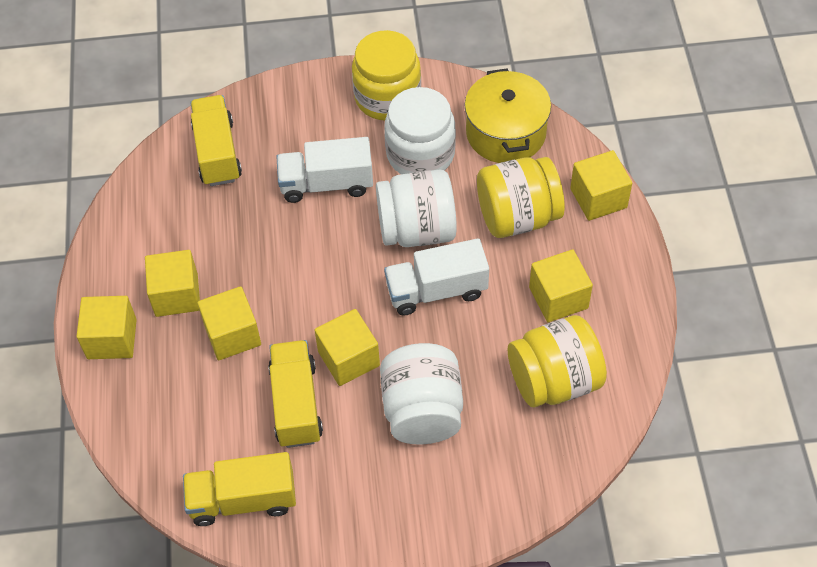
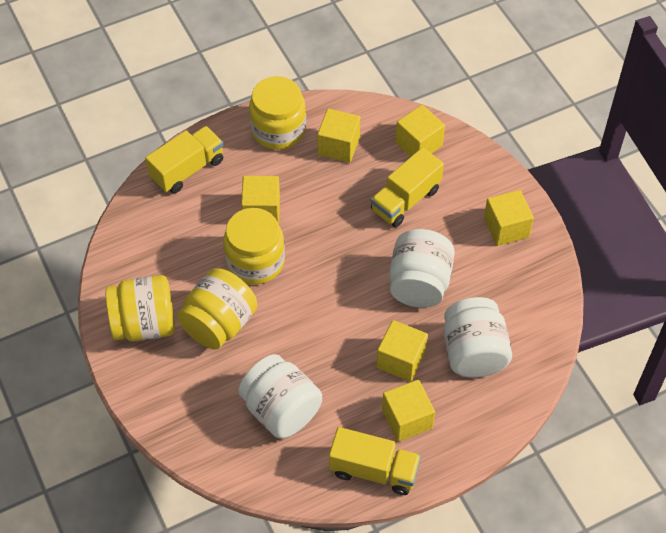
white truck: [276,137,373,203] [384,238,489,316] = 2 -> none = 0
yellow jar: [352,30,421,121] [477,157,565,238] [508,315,607,407] = 3 -> [105,275,175,341] [177,268,258,349] [223,208,285,284] [249,76,306,150] = 4
yellow pot: [465,68,551,163] = 1 -> none = 0

